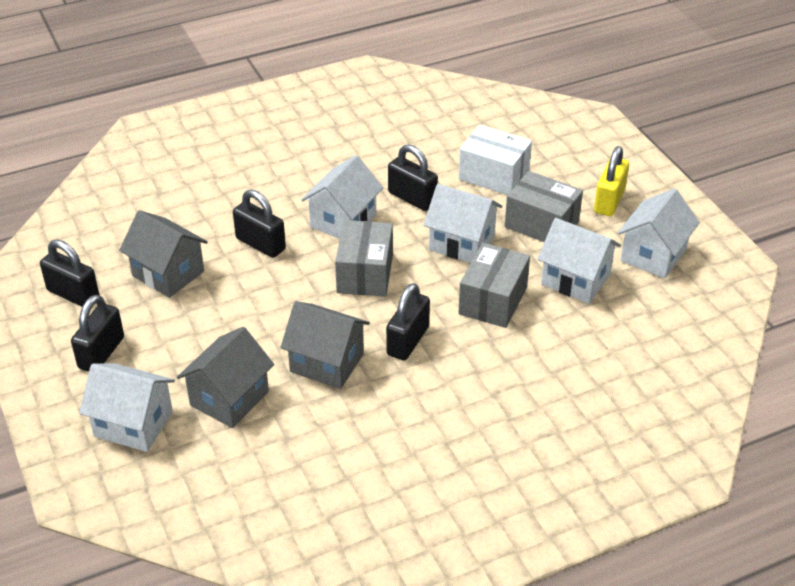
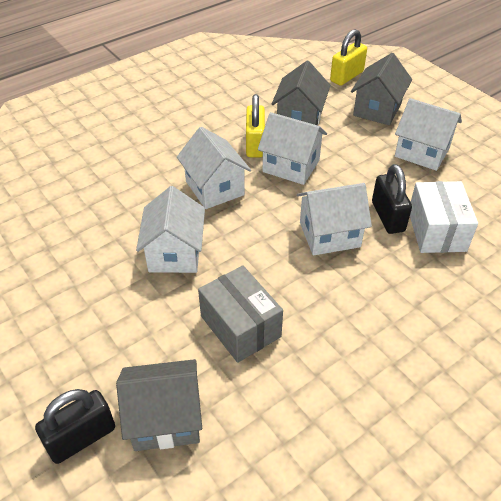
black padlock: [40,240,99,307] [71,295,124,372] [233,190,286,258] [386,283,430,360] [388,144,438,211] = 5 -> [35,389,115,464] [372,164,412,234] = 2
grey box: [335,220,393,297] [458,243,530,328] [505,171,583,242] = 3 -> [198,265,283,363] = 1
yellow padlock: [594,146,629,216] = 1 -> [246,94,265,157] [330,29,367,86] = 2

